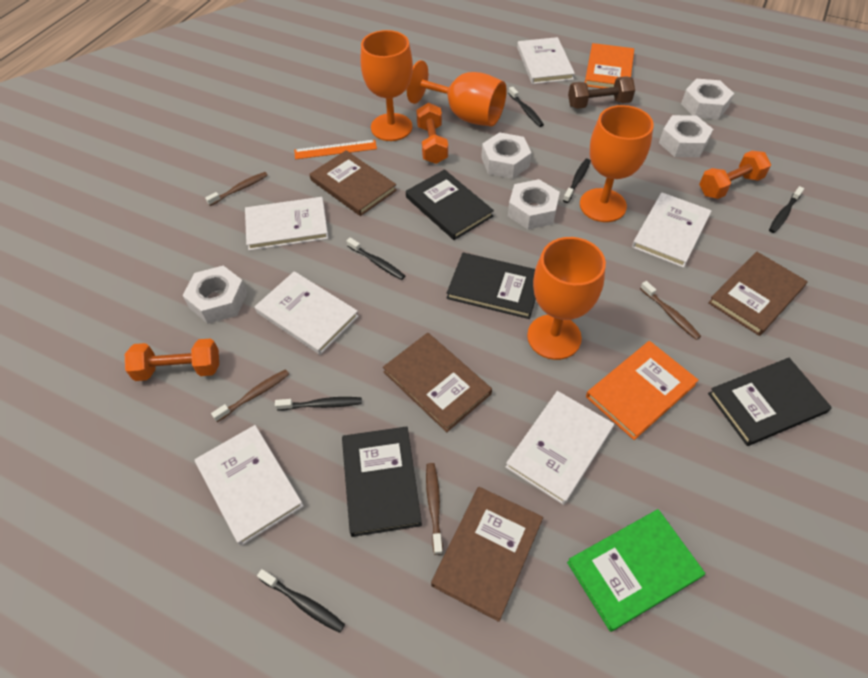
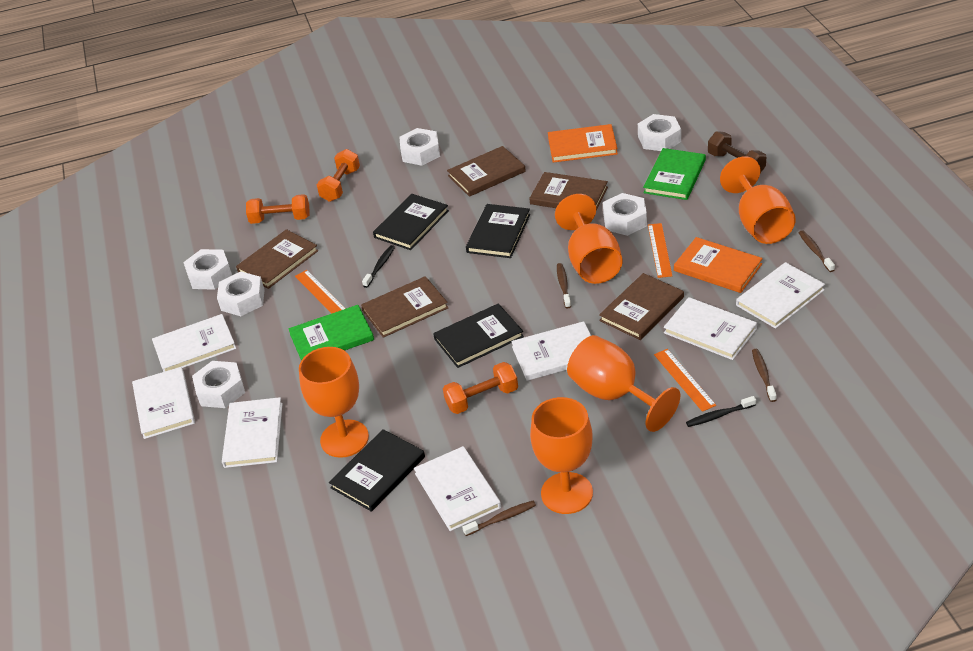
black toothbrush: [257,569,345,633] [275,397,362,410] [347,238,405,280] [508,87,544,127] [563,159,591,203] [769,186,804,233] = 6 -> [362,245,395,288] [686,396,756,427] = 2
brown book: [310,150,397,216] [383,333,492,432] [431,487,543,622] [708,252,807,336] = 4 -> [236,229,318,289] [361,276,448,338] [447,146,526,197] [529,172,608,211] [599,273,684,340] = 5
green book: [567,509,705,632] = 1 -> [288,305,374,360] [643,148,706,200] = 2
orange goblet: [360,30,413,141] [407,60,507,126] [527,237,606,360] [580,105,654,222] = 4 -> [299,347,369,458] [530,397,593,514] [555,194,623,284] [567,335,680,432] [720,156,796,244] = 5
orange ruler: [294,140,377,159] = 1 -> [295,270,346,313] [648,223,672,278] [654,349,716,412] = 3
white book: [195,425,304,546] [245,197,329,251] [255,271,359,355] [505,391,614,505] [517,37,575,84] [632,193,712,268] = 6 -> [132,367,195,439] [152,314,236,372] [222,397,283,468] [414,446,501,531] [511,321,591,381] [664,297,757,360] [736,262,825,329] = 7
white nut: [183,265,247,324] [481,132,531,179] [508,179,560,230] [659,115,713,157] [681,79,734,119] = 5 -> [183,249,232,290] [192,361,245,408] [217,272,265,316] [399,128,440,166] [603,193,647,236] [638,114,681,151] = 6

